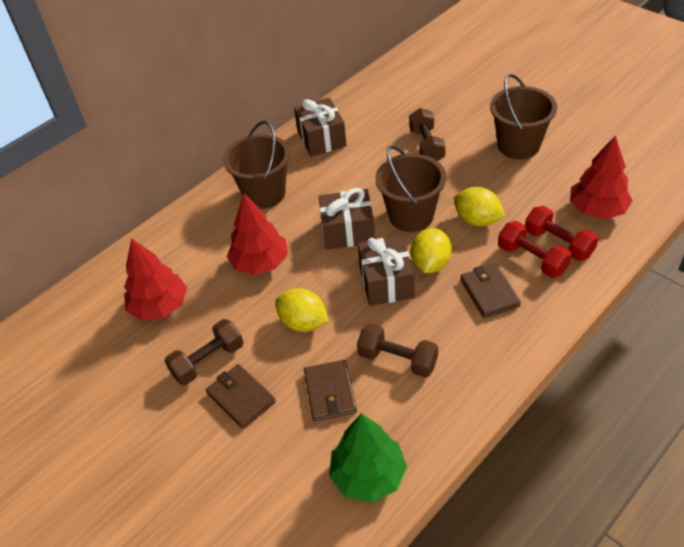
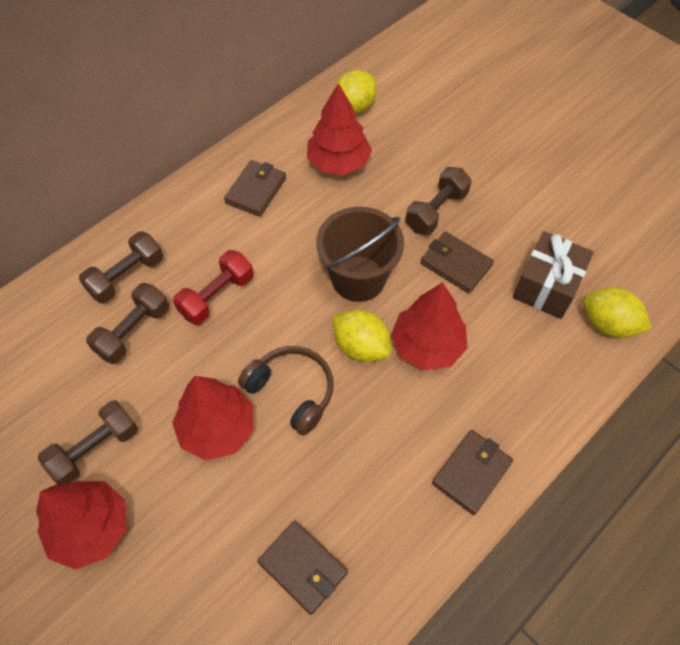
brown bucket: [223,121,290,209] [376,145,446,232] [490,74,557,159] = 3 -> [316,207,404,302] = 1
brown dumbbell: [165,319,244,385] [357,323,438,377] [409,108,446,161] = 3 -> [38,400,138,484] [79,231,163,303] [86,283,169,364] [405,167,472,235] = 4
brown gift: [294,97,347,157] [319,188,375,250] [358,235,415,306] = 3 -> [513,231,594,319] = 1
brown headphones: none = 0 -> [238,346,334,435] = 1
brown wallet: [206,364,276,429] [304,360,357,421] [460,264,521,318] = 3 -> [224,160,286,217] [257,521,348,615] [420,231,494,293] [432,430,513,515] = 4
green tree: [329,413,407,503] = 1 -> none = 0
red dumbbell: [498,221,572,278] [525,206,599,261] = 2 -> [173,250,253,325] = 1
red tree: [124,238,187,320] [227,194,288,275] [570,135,633,219] = 3 -> [36,481,126,570] [172,376,253,460] [307,83,372,175] [391,282,468,371] = 4

